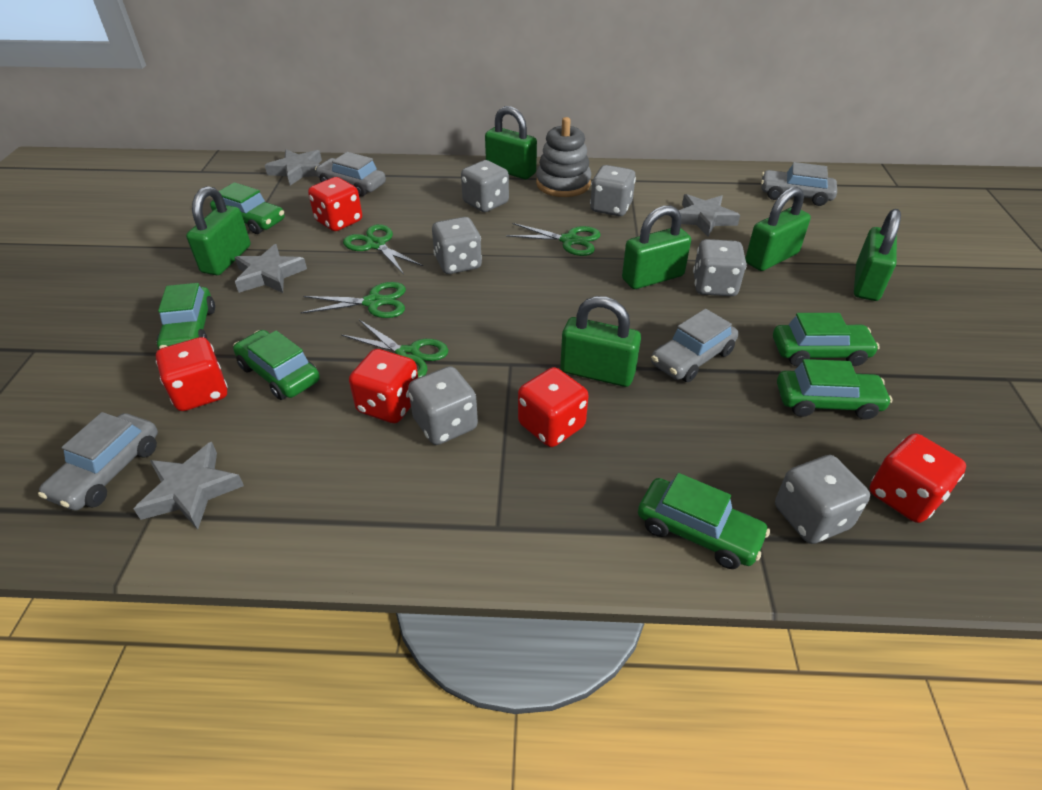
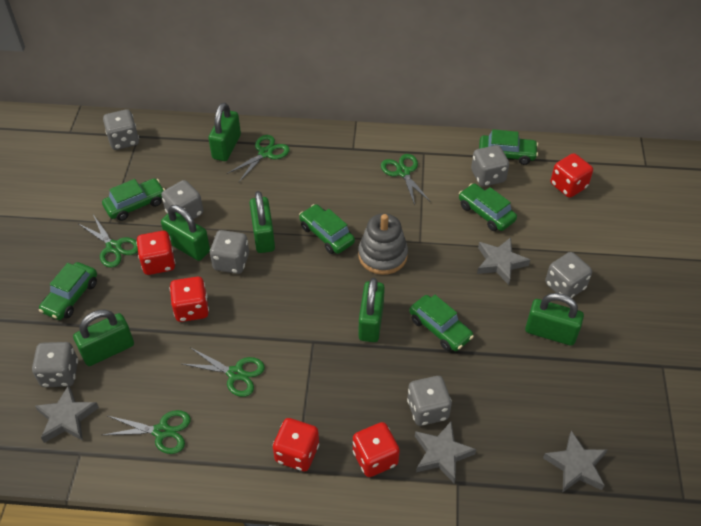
green scissors: [300,282,406,318] [341,320,448,378] [343,224,423,274] [506,223,601,256] = 4 -> [79,215,138,268] [103,410,191,454] [183,347,265,397] [227,135,290,182] [381,154,431,205] = 5
grey car: [38,412,158,510] [315,152,386,197] [651,309,738,382] [761,162,837,206] = 4 -> none = 0
grey dice: [408,366,478,445] [432,217,482,274] [461,160,509,212] [590,165,636,216] [693,239,747,296] [775,455,870,544] = 6 -> [32,342,78,387] [103,109,139,150] [161,180,203,219] [210,230,249,274] [407,376,452,426] [471,145,509,187] [545,252,592,298] = 7

